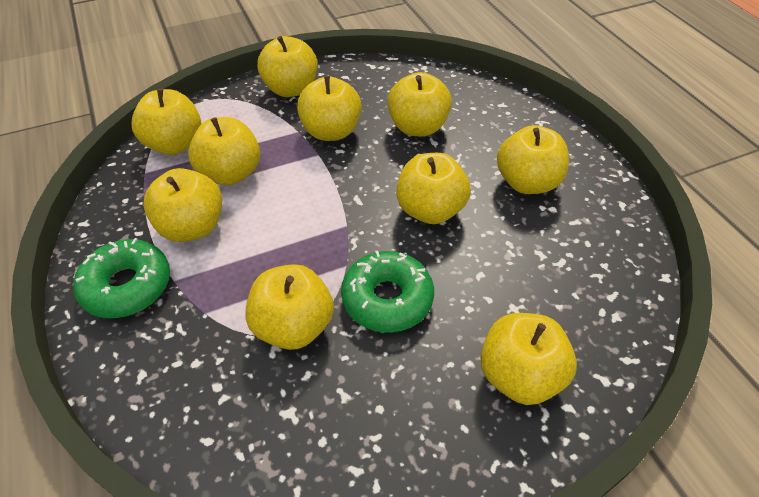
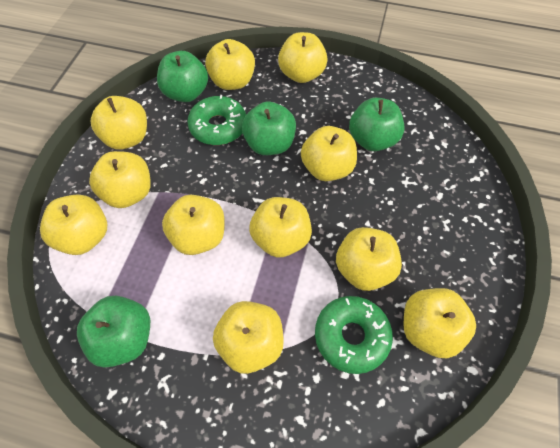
green apple: none = 0 -> [77,296,150,367] [157,51,208,102] [242,101,296,155] [349,97,405,151] = 4
yellow apple: [131,89,202,155] [143,168,222,242] [188,117,260,185] [245,264,334,350] [257,36,317,97] [297,76,362,141] [387,72,452,136] [396,153,471,224] [480,313,577,405] [497,125,569,194] = 10 -> [40,194,107,255] [89,151,151,208] [91,96,147,149] [162,194,225,255] [205,39,255,90] [213,301,284,374] [249,197,312,258] [278,32,328,83] [301,126,357,181] [336,227,402,291] [403,288,476,358] = 11

